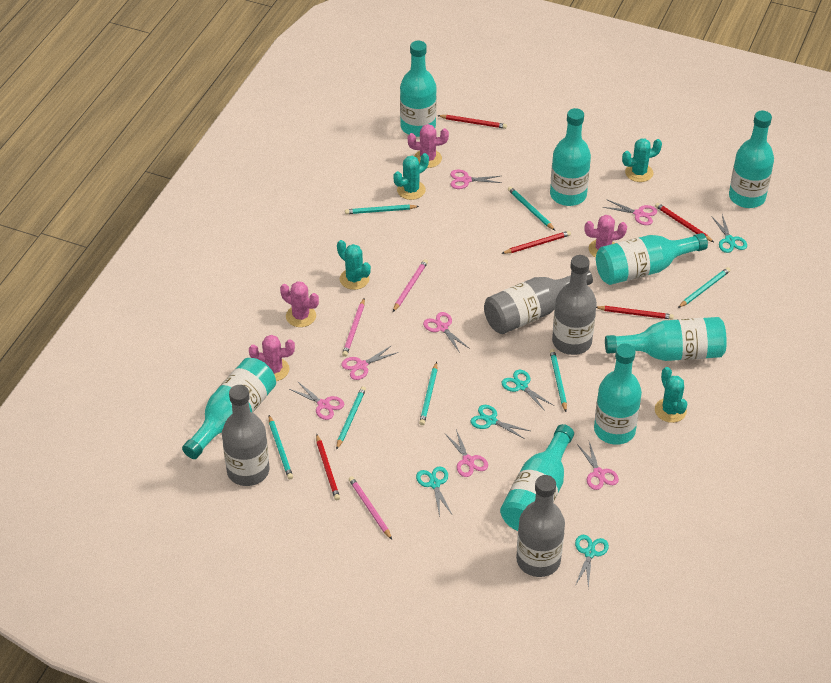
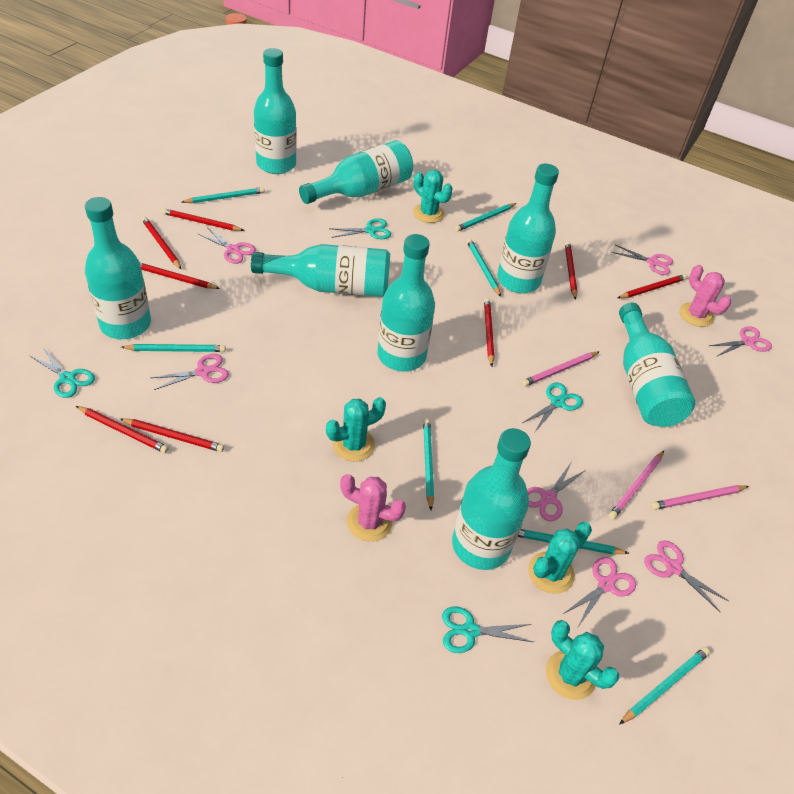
grey bottle: [222,385,270,486] [484,270,593,334] [516,475,565,577] [552,255,597,355] = 4 -> none = 0
pink cactus: [249,335,295,381] [280,281,319,327] [408,124,449,168] [585,215,627,258] = 4 -> [340,474,406,542] [680,265,731,327] = 2
red pencil: [316,434,340,500] [437,115,507,129] [501,231,571,254] [596,306,674,320] [655,203,714,242] = 5 -> [76,406,169,453] [120,418,224,452] [140,263,220,289] [142,217,181,269] [162,208,245,231] [484,298,494,367] [565,242,577,300] [618,274,687,298] = 8
turquoise scissors: [416,466,452,517] [471,405,530,439] [502,370,554,411] [575,535,609,589] [711,215,747,253] = 5 -> [29,347,95,398] [329,218,391,239] [442,607,533,653] [523,383,583,432] = 4

